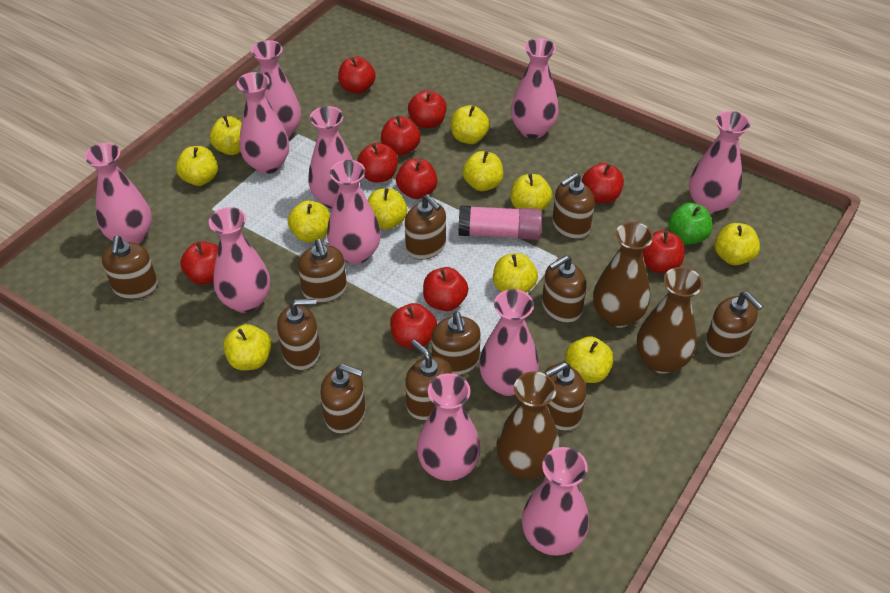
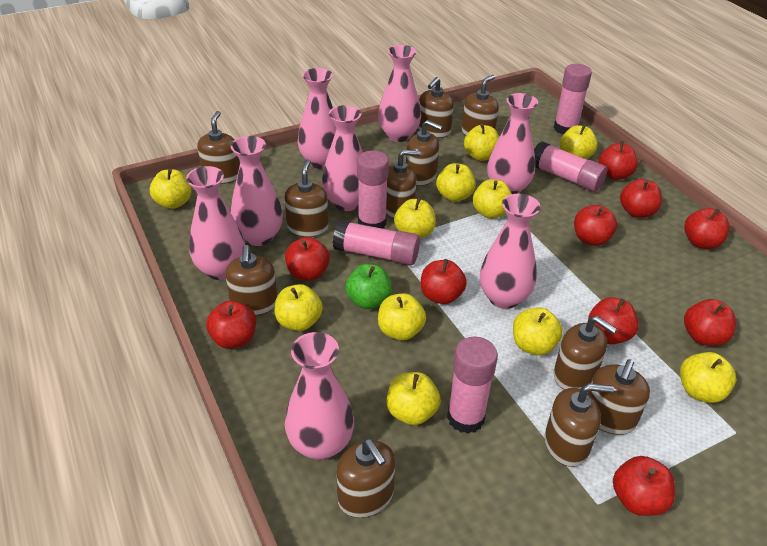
brown vase: [496,371,560,479] [593,222,653,328] [637,267,703,374] = 3 -> none = 0
pink glue stick: [458,205,542,240] = 1 -> [333,220,420,265] [357,151,389,229] [447,337,498,434] [534,141,607,192] [554,64,592,134] = 5
pink vase: [85,143,152,244] [209,207,270,313] [237,72,289,174] [251,40,301,138] [308,106,353,209] [327,160,381,264] [417,373,481,481] [479,289,539,396] [511,38,559,139] [522,447,589,556] [689,111,750,214] = 11 -> [186,166,245,280] [230,136,283,246] [285,332,354,460] [298,68,336,169] [322,105,363,211] [378,45,421,142] [480,194,541,309] [487,93,538,194] = 8

